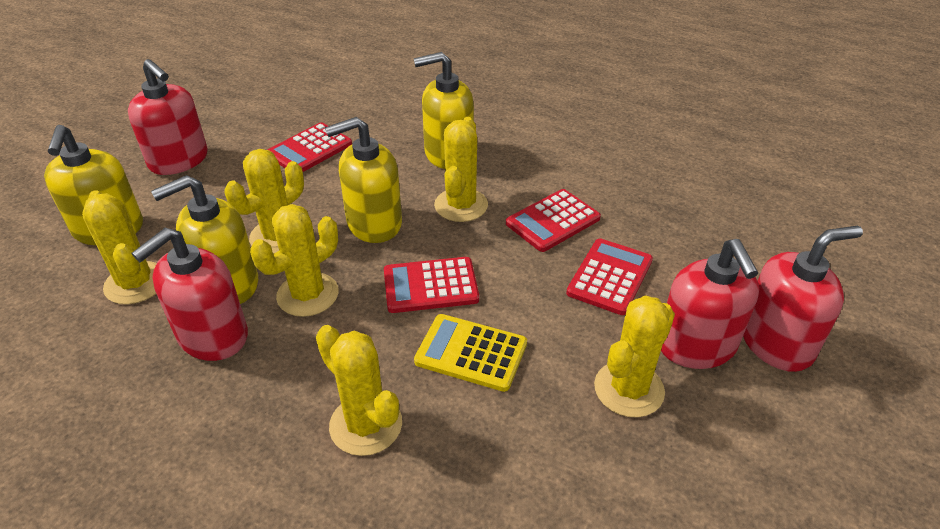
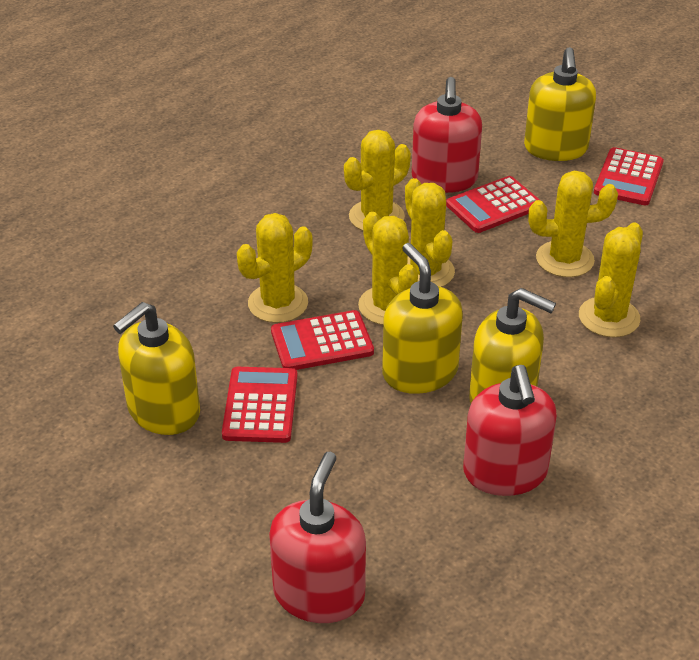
red soap dispenser: [128,59,208,175] [132,228,248,361] [661,239,759,369] [743,226,863,372] = 4 -> [269,452,366,623] [412,77,482,193] [463,365,557,496] = 3
yellow calculator: [414,314,527,392] = 1 -> none = 0

